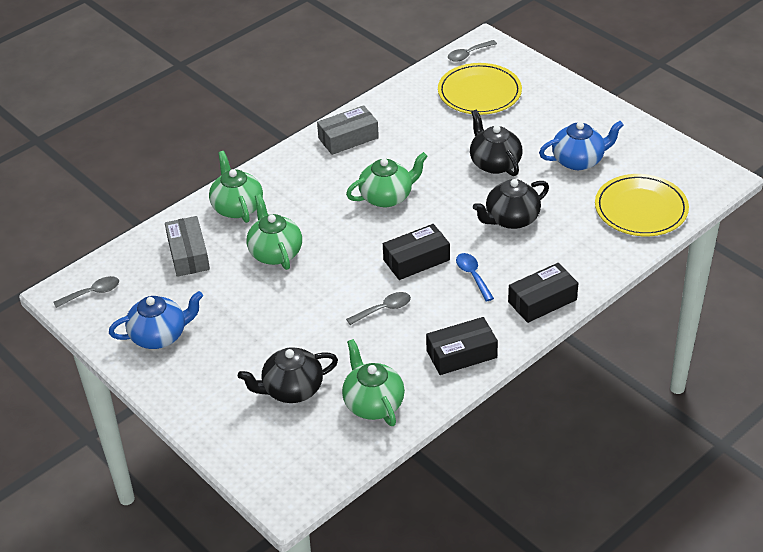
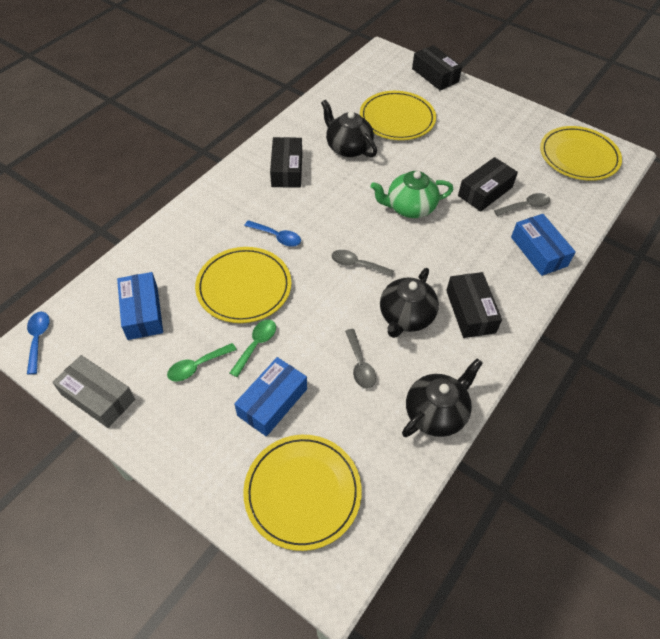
black box: [383,224,450,280] [426,317,498,375] [508,263,578,323] = 3 -> [270,137,302,188] [412,45,462,90] [446,272,502,338] [458,157,518,212] = 4
blue box: none = 0 -> [117,272,163,340] [234,357,307,437] [511,214,576,276] = 3
blue spoon: [456,253,494,302] = 1 -> [27,312,50,375] [244,220,301,247] = 2
blue teapot: [109,291,203,349] [539,121,624,170] = 2 -> none = 0
green spoon: none = 0 -> [167,343,237,381] [230,320,276,377] = 2
green teapot: [209,151,263,223] [247,194,302,270] [342,339,405,426] [346,152,428,207] = 4 -> [371,171,454,218] = 1
grey box: [165,216,210,277] [317,105,379,155] = 2 -> [52,355,135,428] = 1
yellow plate: [438,63,522,115] [595,174,689,236] = 2 -> [195,247,291,323] [243,435,362,551] [360,91,436,140] [540,126,622,181] = 4

